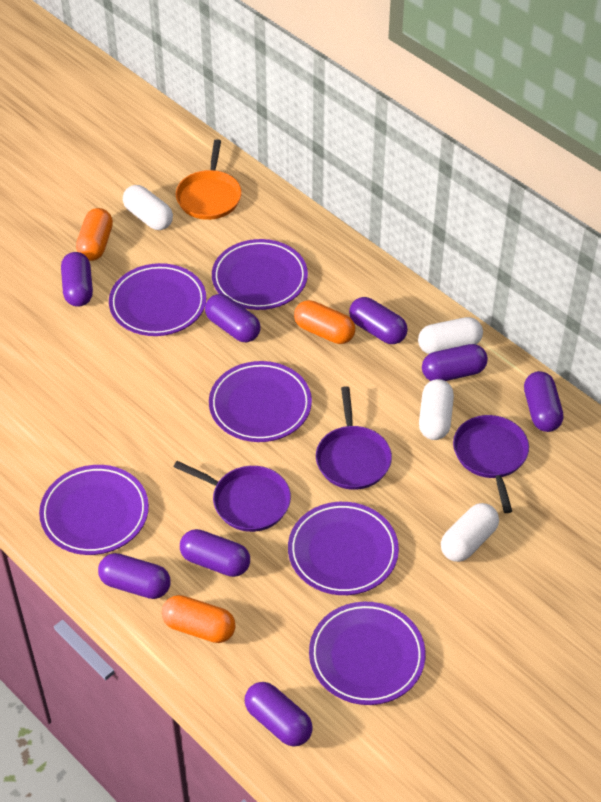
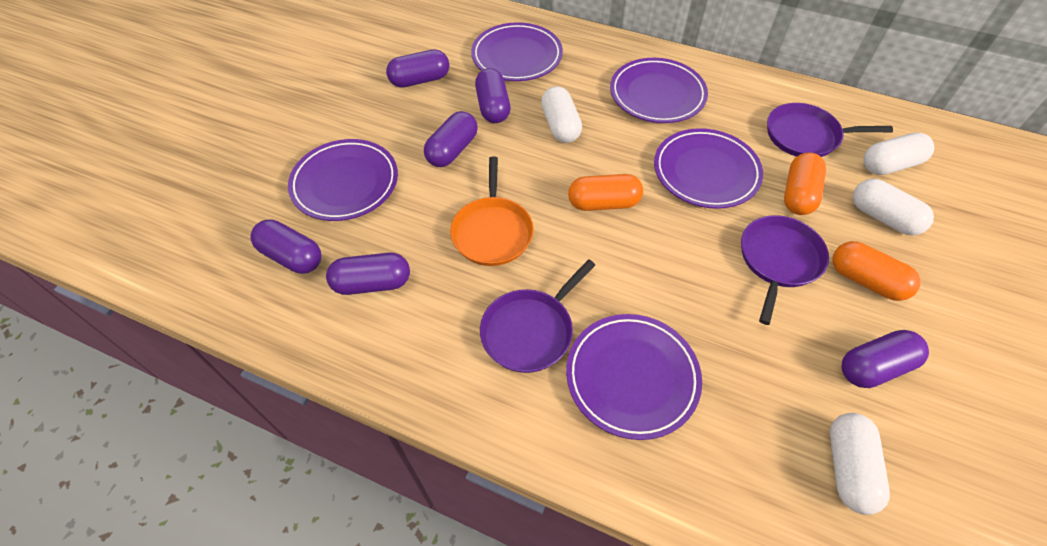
purple capsule: [61,252,93,307] [98,553,171,599] [180,529,250,577] [205,294,260,342] [245,682,313,747] [349,297,408,344] [422,344,488,381] [524,371,563,432] = 8 -> [251,219,321,274] [326,252,410,295] [386,49,449,88] [424,111,478,167] [475,68,511,123] [842,330,929,388] = 6
purple plate: [39,465,149,555] [109,263,206,336] [209,361,312,442] [212,239,308,310] [288,502,399,595] [309,602,426,705] = 6 -> [288,139,398,221] [471,22,563,81] [566,314,702,440] [610,58,708,123] [654,128,763,209] = 5

